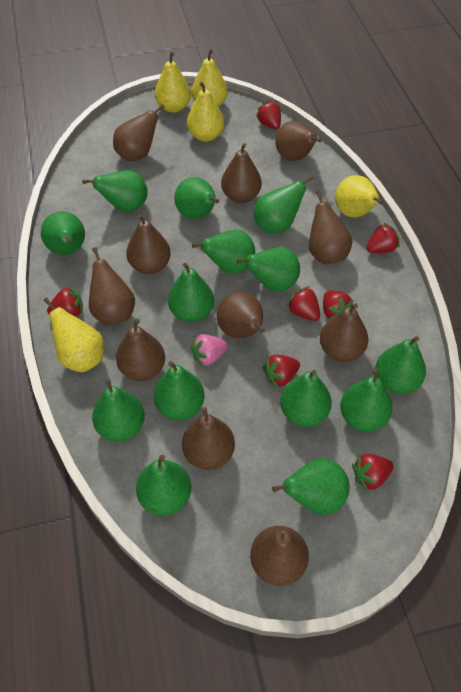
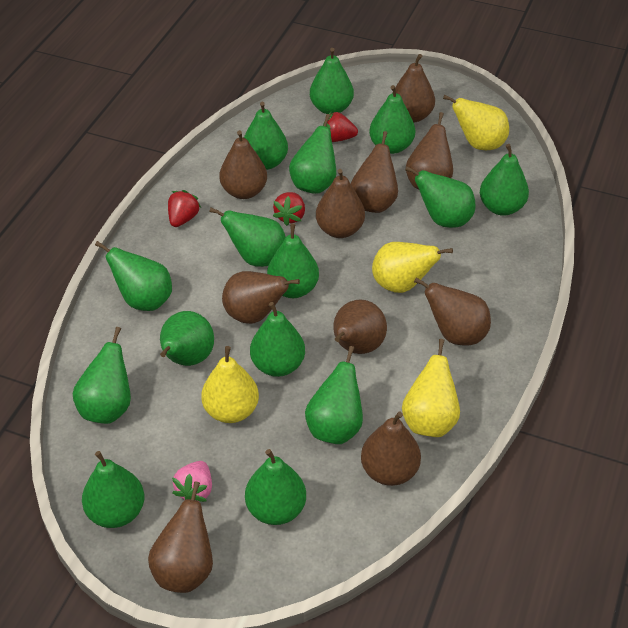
brown pear: [89,247,135,326] [113,104,164,161] [116,319,165,381] [126,214,171,274] [182,407,235,470] [217,292,265,338] [221,143,262,203] [250,526,309,586] [275,121,322,161] [309,190,352,265] [320,303,368,362] = 11 -> [148,481,213,593] [219,130,267,199] [222,271,300,324] [316,169,365,238] [333,300,387,354] [351,131,398,213] [361,412,421,486] [392,54,435,123] [406,112,453,190] [414,278,491,346] = 10
green pear: [41,211,85,255] [82,170,148,212] [92,378,145,441] [136,455,191,516] [154,361,205,420] [168,263,214,322] [174,177,219,219] [192,230,255,274] [236,247,300,292] [254,175,314,234] [272,459,350,515] [280,370,332,427] [340,369,393,432] [375,336,426,394] = 14 -> [73,327,131,424] [82,451,144,528] [95,241,172,311] [160,311,214,366] [209,208,286,267] [244,102,288,170] [245,449,306,525] [250,302,305,377] [267,223,319,298] [289,114,336,194] [305,346,363,444] [310,48,354,114] [369,85,415,154] [405,166,476,228] [480,144,529,216] = 15
red strawberry: [47,286,83,317] [256,101,281,129] [263,355,300,388] [286,286,320,321] [323,290,354,320] [352,454,394,492] [366,223,399,253] = 7 -> [168,190,201,227] [273,192,305,226] [323,112,358,142] = 3
yellow pear: [43,297,104,372] [155,51,191,113] [187,82,224,142] [192,49,228,107] [335,175,383,218] = 5 -> [201,346,259,423] [372,242,453,293] [402,339,460,437] [443,95,509,150] = 4

